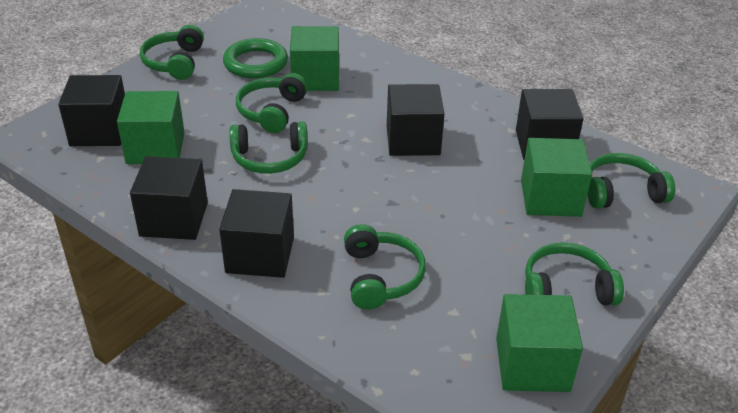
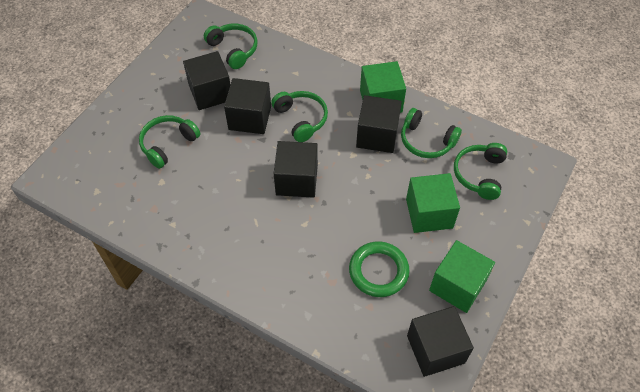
green cube: [117,91,185,164] [290,26,339,91] [496,294,583,392] [521,138,592,217] = 4 -> [360,61,406,113] [406,173,460,233] [429,240,495,313] = 3
green headphones: [140,25,204,80] [229,122,308,174] [236,73,308,133] [344,224,426,310] [525,243,624,306] [588,153,675,209] = 6 -> [139,115,200,169] [204,24,258,69] [271,91,328,142] [401,108,462,158] [454,143,507,200] = 5

